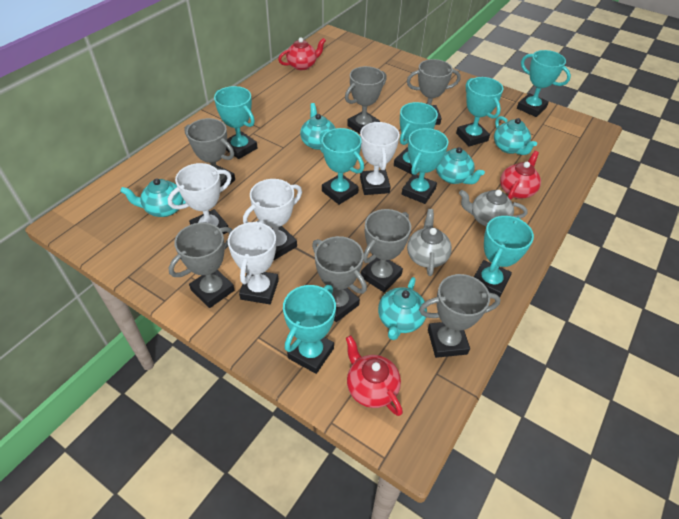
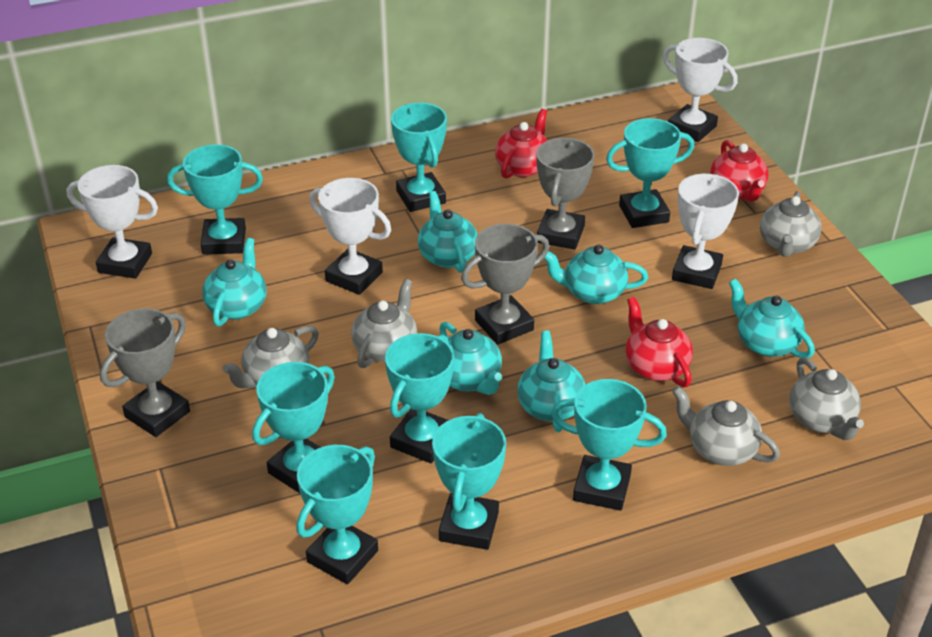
grey teapot: [407,209,452,276] [459,190,528,227] = 2 -> [222,326,319,389] [351,279,417,368] [672,386,780,466] [760,191,821,257] [789,357,864,440] = 5
grey trophy: [169,223,234,308] [184,118,235,187] [312,236,367,322] [345,66,387,134] [361,209,411,292] [407,59,461,125] [419,274,501,358] = 7 -> [100,308,190,437] [461,224,549,345] [536,138,595,249] = 3
turquoise teapot: [120,178,186,217] [300,103,336,153] [378,277,427,340] [436,147,485,184] [494,116,537,155] = 5 -> [202,238,266,326] [418,191,478,273] [439,322,502,395] [517,331,586,432] [544,245,648,304] [729,279,815,358] = 6

